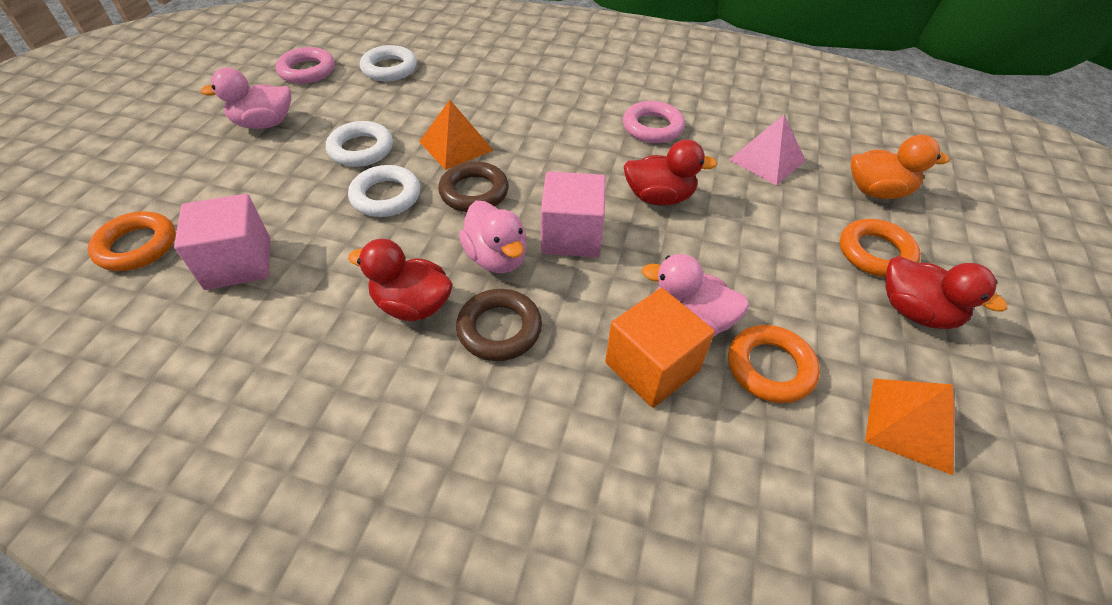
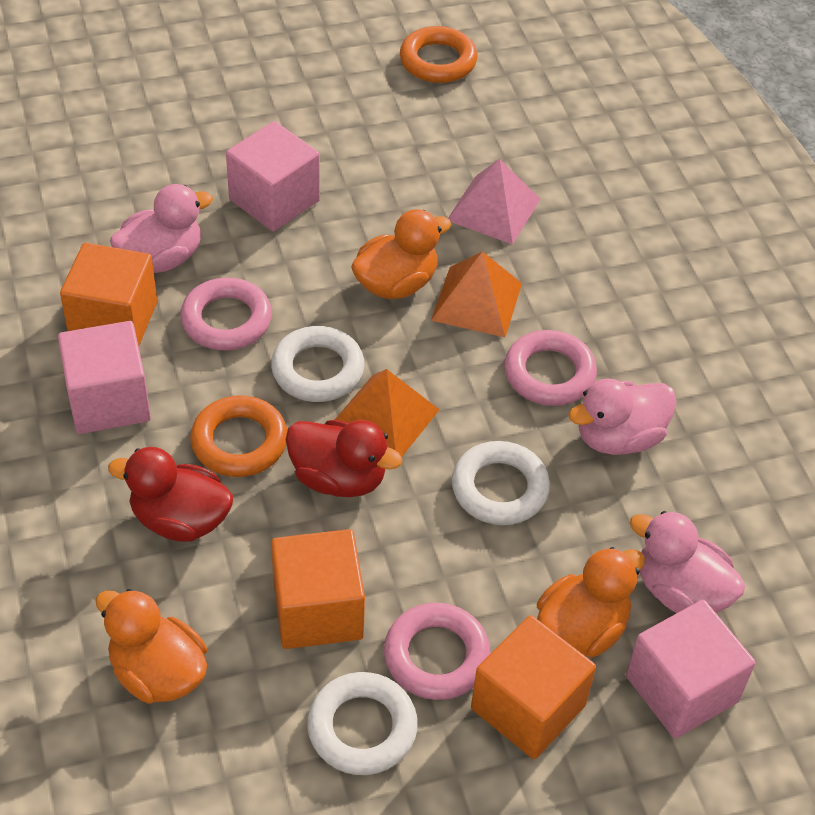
brown ring: [438,161,509,212] [456,289,542,361] = 2 -> none = 0
orange cube: [605,288,715,407] = 1 -> [60,243,157,346] [271,529,365,649] [471,615,596,759] = 3
orange duck: [851,135,950,199] = 1 -> [95,589,207,704] [351,209,451,299] [537,547,645,657] = 3
orange ring: [88,211,176,271] [728,325,820,403] [840,219,921,277] = 3 -> [190,395,287,477] [400,26,477,83] = 2
pink cube: [174,194,270,290] [541,171,606,257] = 2 -> [58,321,151,434] [226,121,320,231] [626,600,756,739] = 3
pink ring: [276,47,335,84] [623,101,685,143] = 2 -> [180,278,272,350] [384,603,491,700] [504,330,597,406] = 3
red duck: [348,239,453,321] [624,139,718,205] [885,256,1007,329] = 3 -> [108,447,233,542] [286,420,403,497] = 2

